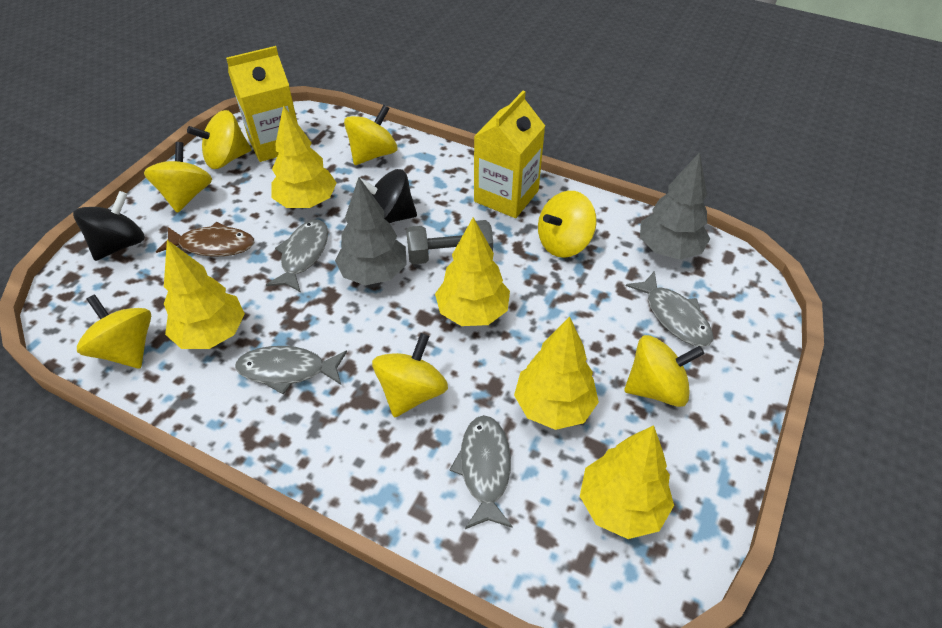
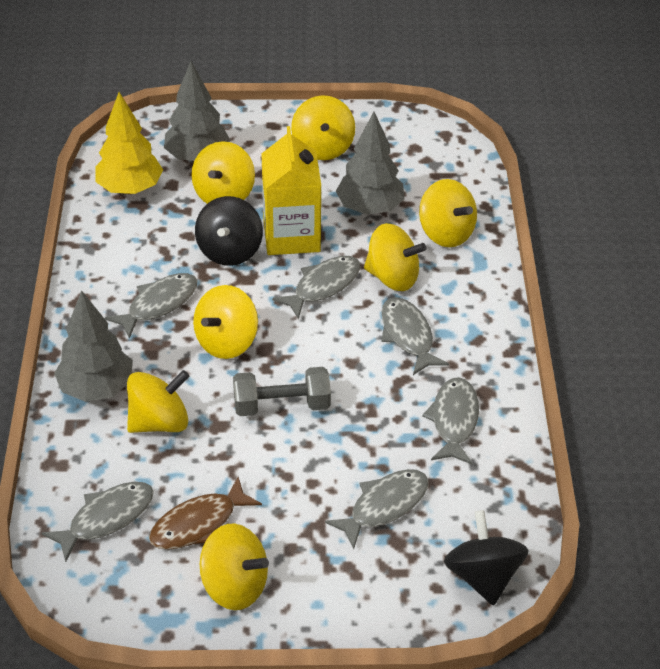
grey fish: [235,346,347,394] [266,220,328,292] [449,415,513,529] [626,271,713,347] = 4 -> [42,482,154,562] [105,273,198,339] [272,256,360,319] [325,469,428,549] [381,297,449,375] [422,377,479,465] = 6
grey tree: [335,177,407,285] [640,152,710,260] = 2 -> [54,290,133,402] [164,61,230,162] [336,112,404,214] = 3
yellow carton: [226,46,298,162] [474,91,545,218] = 2 -> [261,126,321,255] = 1
yellow tree: [164,240,245,349] [271,105,337,208] [435,217,510,326] [514,316,599,430] [580,425,674,539] = 5 -> [95,92,163,194] = 1

